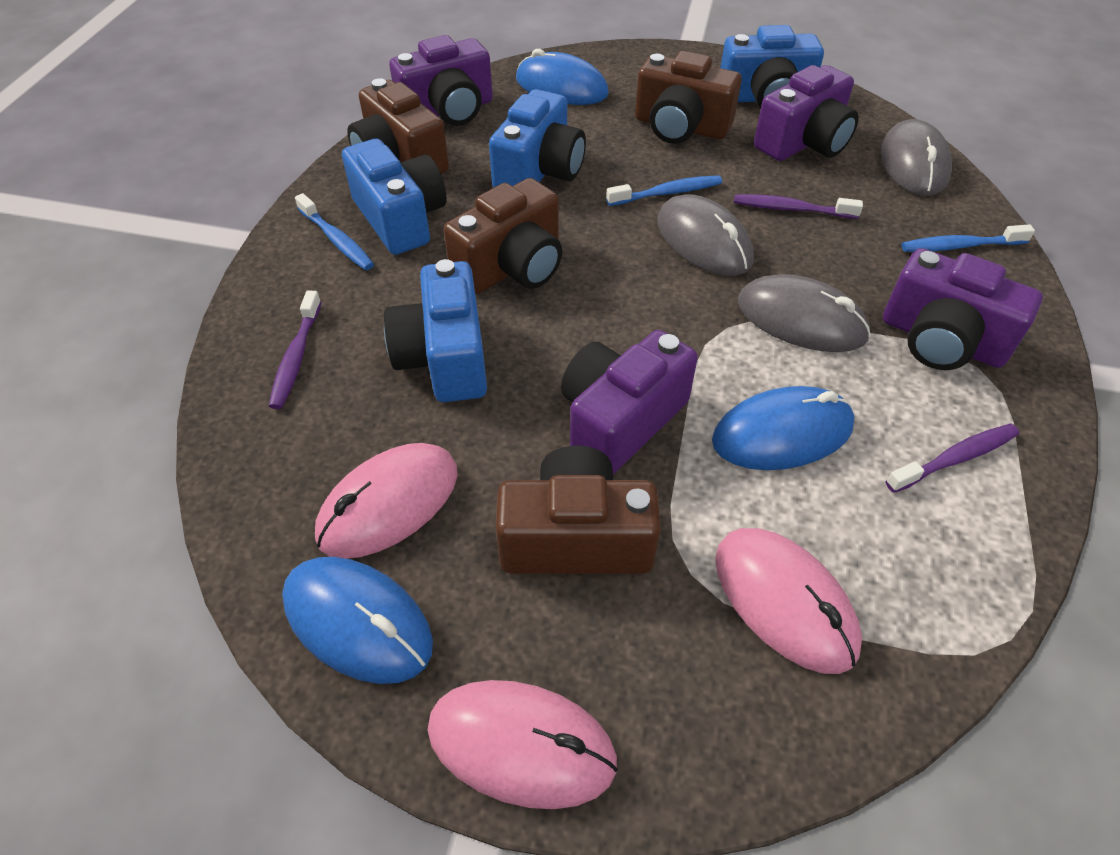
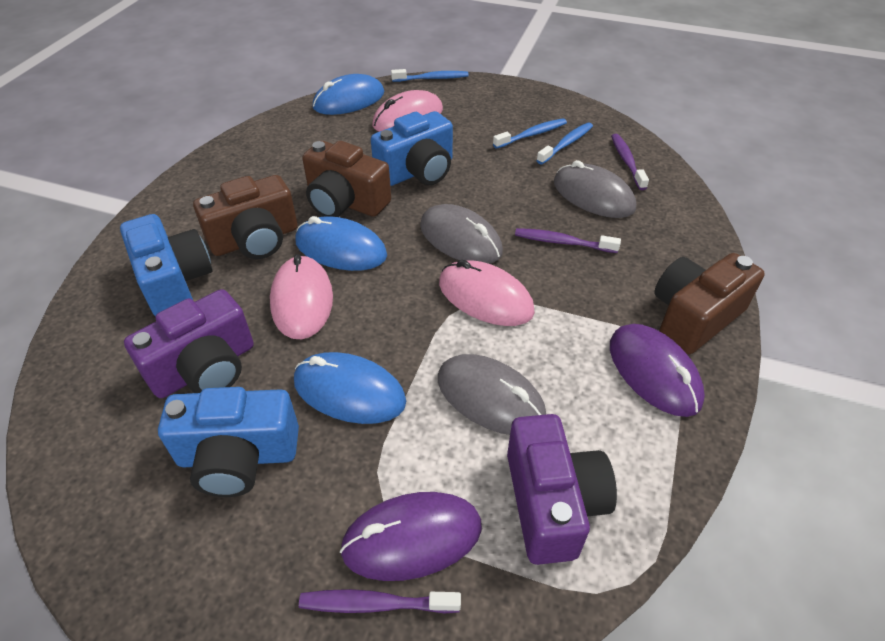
blue camera: [342,139,447,255] [384,259,487,402] [489,89,586,188] [720,25,824,109] = 4 -> [120,214,213,316] [158,387,299,497] [371,111,453,186] = 3
brown camera: [347,78,449,174] [444,178,562,294] [495,446,661,574] [635,51,742,144] = 4 -> [193,175,298,259] [302,141,391,217] [654,253,765,354] = 3
purple camera: [389,35,493,126] [561,330,698,474] [754,65,859,161] [883,248,1043,370] = 4 -> [124,289,254,398] [507,414,617,565] = 2
purple mouse: none = 0 -> [340,492,482,581] [610,324,705,417] = 2

